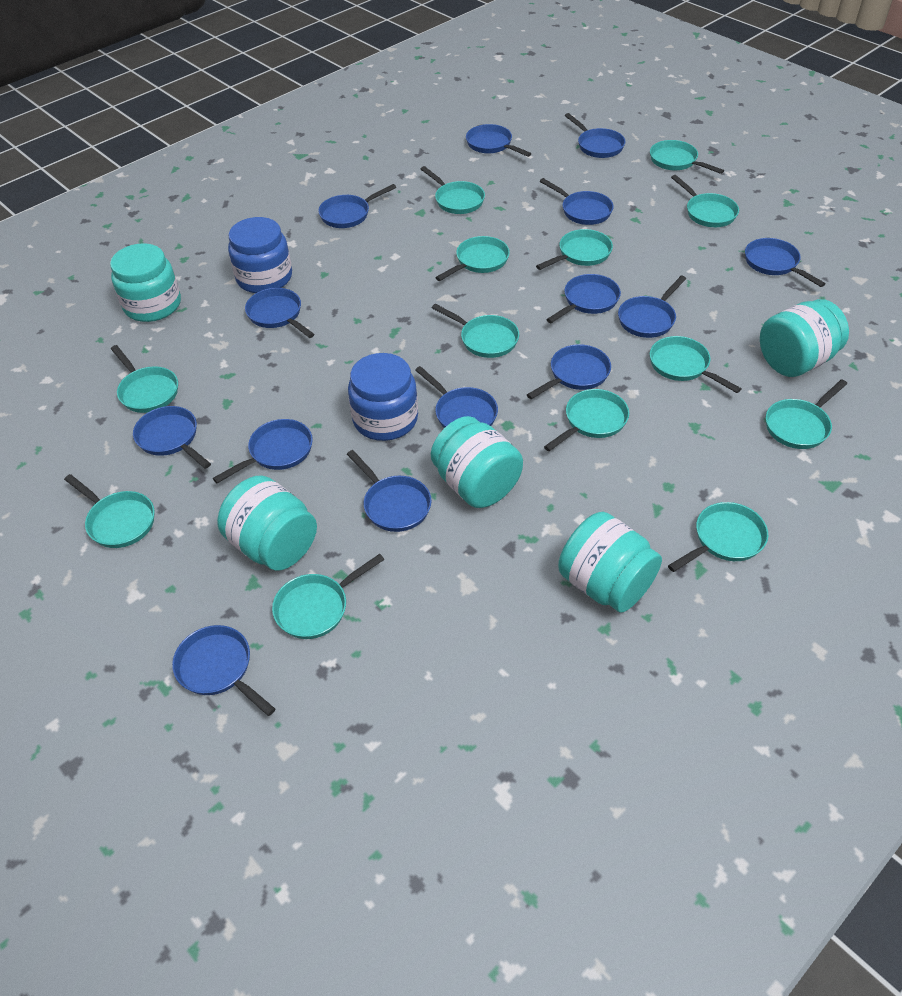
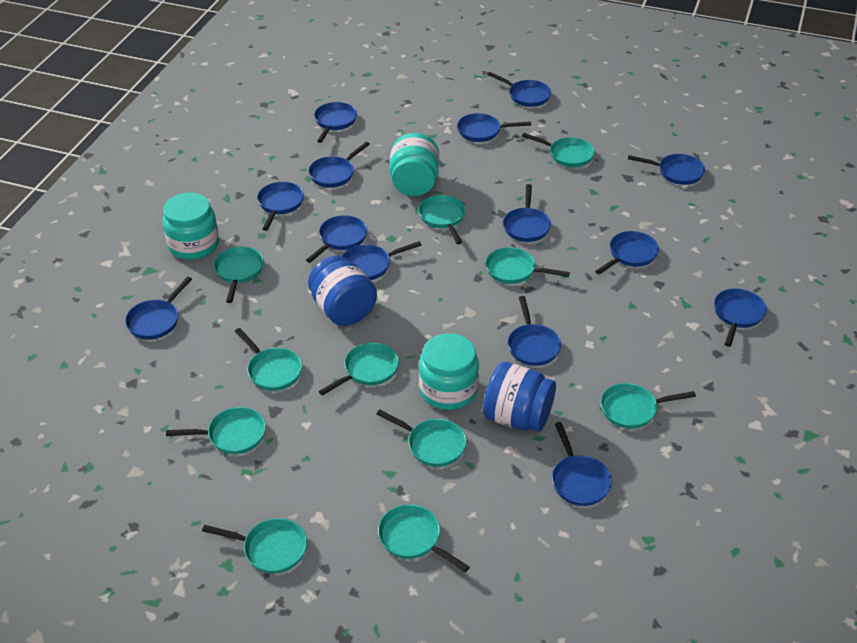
turquoise jar: [110,243,181,322] [217,475,317,571] [431,416,523,508] [558,512,662,613] [760,299,849,377] = 5 -> [162,193,219,260] [389,133,439,196] [419,333,479,410] = 3
turquoise pan: [64,474,155,548] [111,345,178,413] [272,554,385,639] [421,166,485,214] [432,304,519,358] [435,236,510,281] [536,229,613,270] [544,389,629,451] [650,140,724,174] [650,336,741,393] [668,502,768,572] [671,175,739,227] [766,379,847,449] = 13 -> [166,407,266,454] [202,518,307,574] [214,246,264,303] [235,328,302,391] [319,343,399,396] [376,409,467,467] [378,504,470,572] [418,195,466,244] [485,247,570,284] [522,133,595,167] [601,383,696,429] = 11

